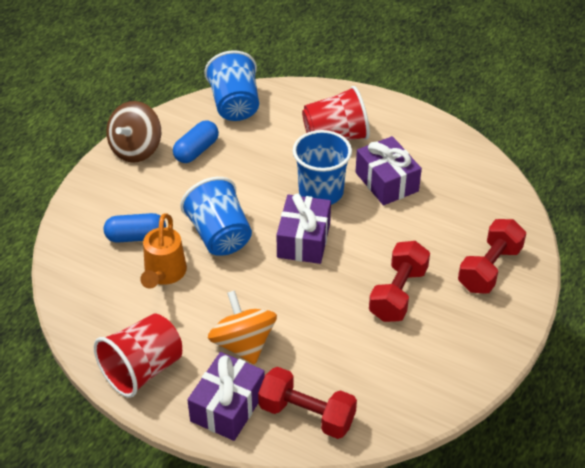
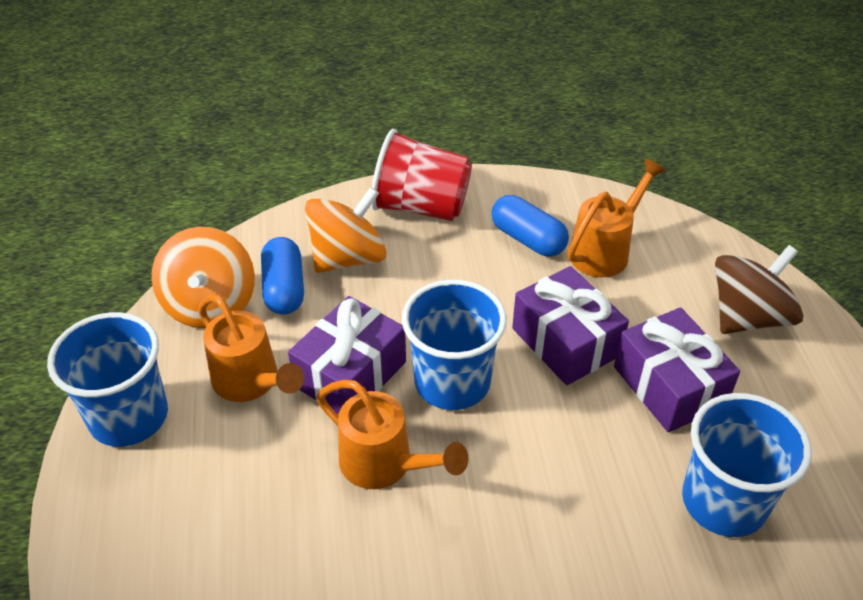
orange spinning top: [208,290,277,364] = 1 -> [152,227,255,328] [305,187,387,273] = 2
orange watering can: [140,213,187,289] = 1 -> [198,294,304,402] [317,380,468,489] [568,158,666,277] = 3
red cup: [94,314,182,398] [302,86,370,140] = 2 -> [371,129,472,221] = 1
red dumbbell: [258,367,357,439] [369,241,430,322] [458,219,526,294] = 3 -> none = 0

